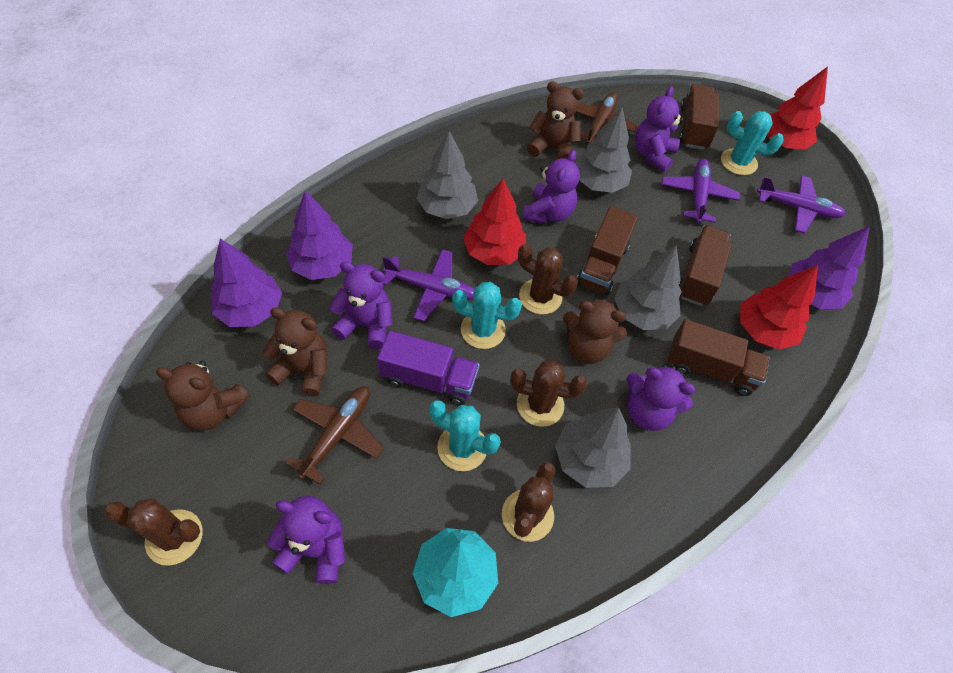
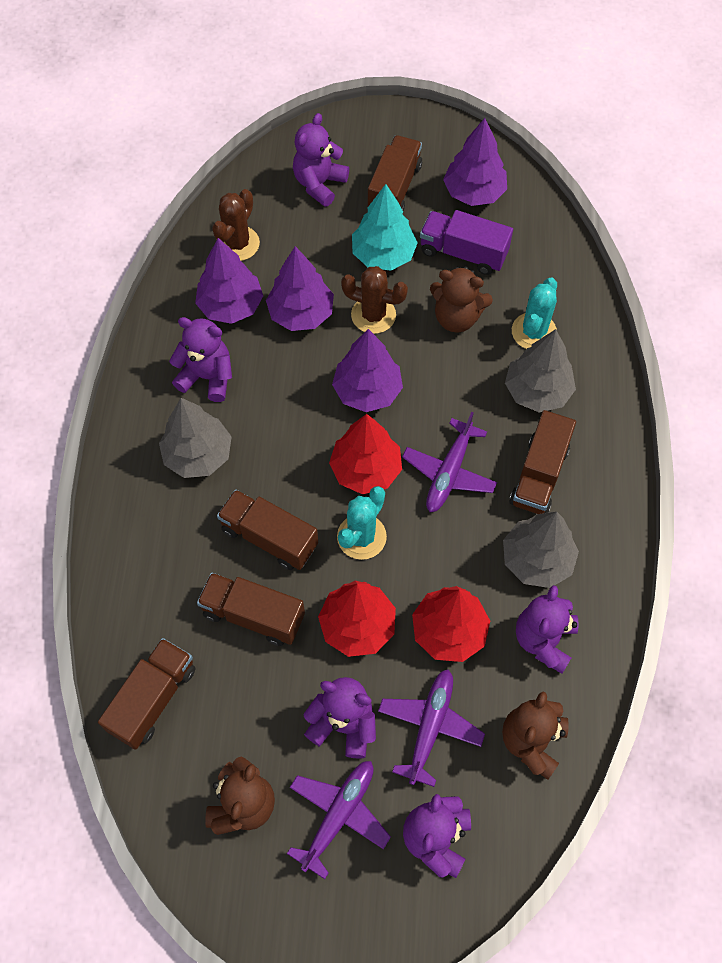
brown cactus: [105,498,203,566] [502,462,555,542] [510,360,587,427] [518,244,578,314] = 4 -> [212,189,260,261] [341,266,408,334] = 2
brown plane: [285,386,384,485] [576,92,638,145] = 2 -> none = 0
brown teddy bear: [156,361,250,431] [262,308,327,397] [527,81,584,159] [563,298,627,364] = 4 -> [205,756,275,835] [430,266,493,333] [502,692,569,780] = 3
brown truck: [576,206,638,296] [668,319,770,396] [678,225,732,306] [679,84,719,150] = 4 -> [98,638,195,750] [197,572,305,646] [217,489,318,570] [368,135,422,211] [509,410,576,514] = 5
grey tree: [417,131,478,219] [555,408,631,488] [575,107,632,193] [614,245,682,330] = 4 -> [159,398,232,478] [503,512,579,588] [505,329,576,413] = 3
purple tree: [211,238,282,327] [286,191,353,280] [789,226,870,309] = 3 -> [195,238,263,324] [266,246,334,331] [332,329,403,412] [443,118,507,206] = 4
turquoise cactus: [429,400,501,471] [452,282,522,349] [721,111,784,175] = 3 -> [337,486,387,560] [512,277,557,349] = 2

